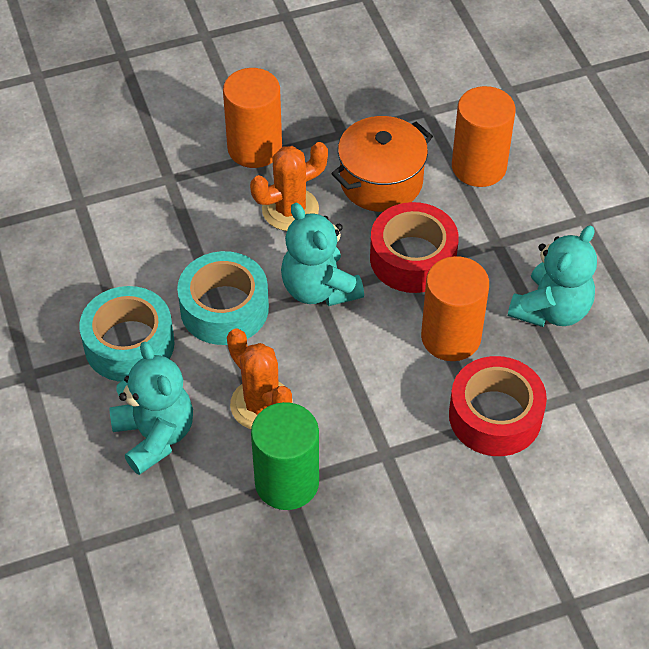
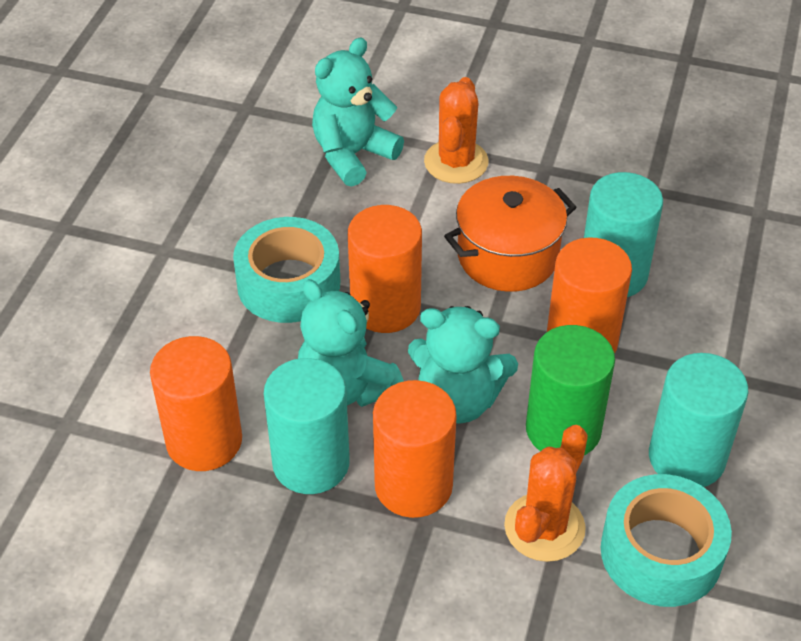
orange cylinder: [223,68,282,168] [421,256,489,361] [452,86,516,187] = 3 -> [150,336,242,471] [348,205,422,333] [373,380,457,518] [547,238,632,354] = 4
red tape: [370,202,459,293] [449,356,547,456] = 2 -> none = 0
turquoise cylinder: none = 0 -> [264,358,350,494] [584,172,663,297] [649,353,748,487] = 3

